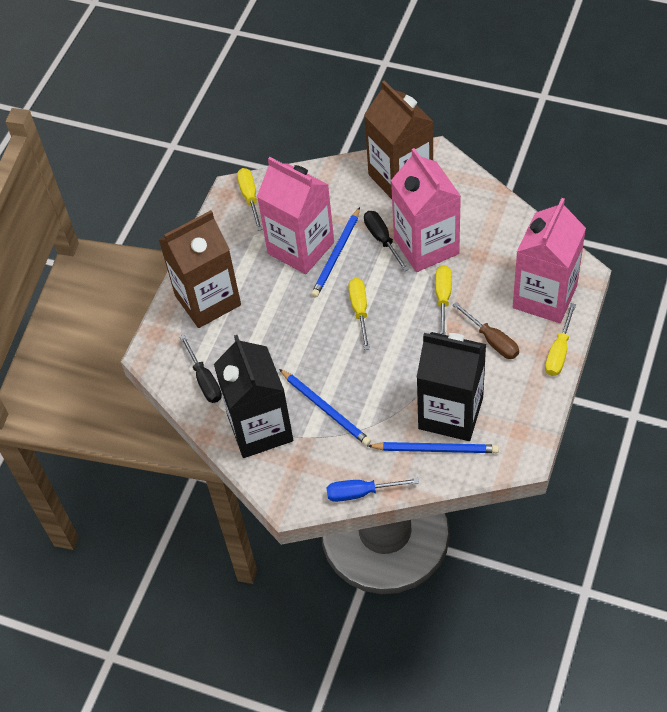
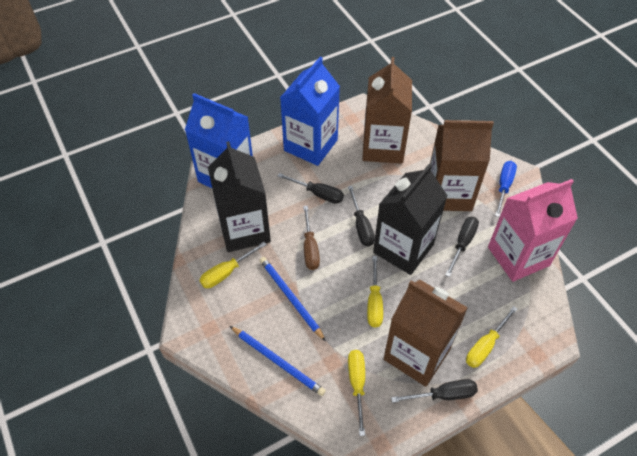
black screwdriver: [180,335,222,403] [364,211,409,272] = 2 -> [278,173,344,204] [348,186,375,246] [391,379,478,403] [445,217,479,277] = 4
blue carton: none = 0 -> [185,93,253,188] [280,57,340,166] = 2
blue pencil: [279,369,371,446] [311,207,360,297] [368,442,499,453] = 3 -> [230,326,326,396] [260,257,326,341] = 2
brown carton: [159,210,241,328] [364,80,433,199] = 2 -> [362,57,412,164] [384,280,468,387] [430,120,494,211] = 3
pink carton: [257,157,334,274] [391,148,461,272] [513,198,586,323] = 3 -> [488,179,578,282] = 1

